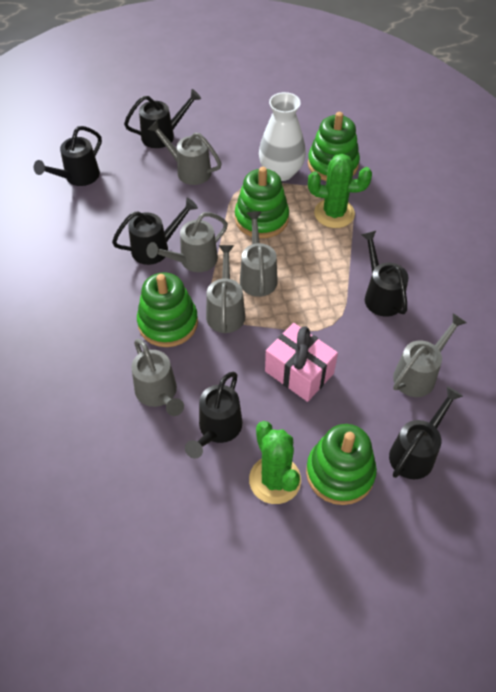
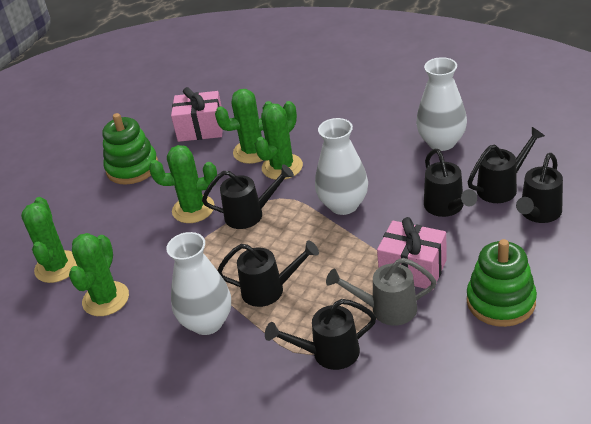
green cactus: [249,421,301,504] [308,154,372,228] = 2 -> [21,197,77,283] [69,233,129,316] [149,145,217,223] [215,89,273,164] [255,101,303,180] = 5
green stacking toy: [137,272,198,347] [235,167,289,238] [306,424,377,505] [308,112,360,181] = 4 -> [102,113,158,185] [467,239,537,327] = 2
grey watering can: [131,339,184,416] [147,212,228,272] [148,120,221,185] [206,245,245,333] [240,211,278,297] [393,313,467,397] = 6 -> [326,258,437,326] = 1
pink gift: [265,323,338,402] = 1 -> [171,87,223,142] [377,217,447,290] = 2
white vase: [259,92,306,181] = 1 -> [166,232,231,335] [315,118,368,215] [416,57,467,151] = 3

